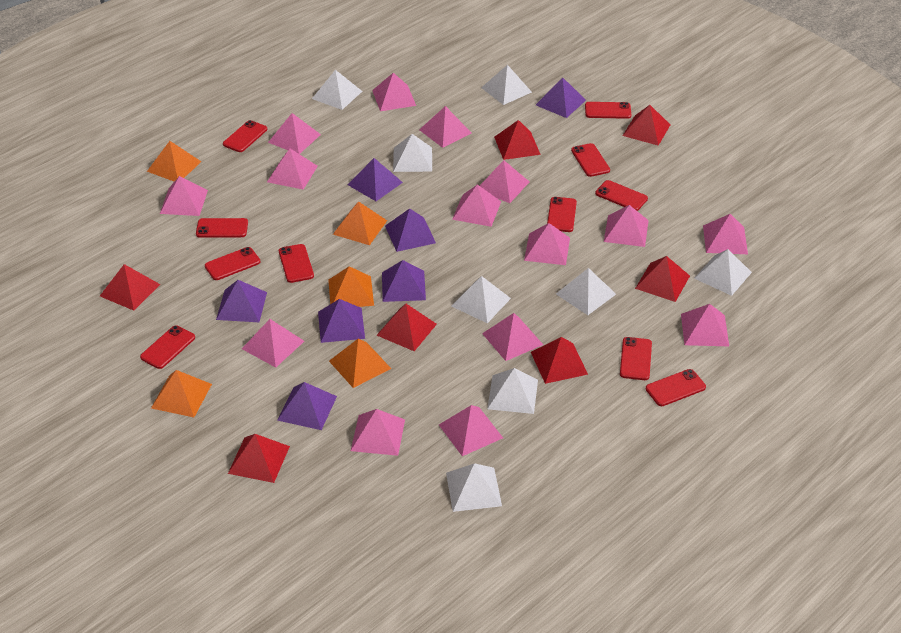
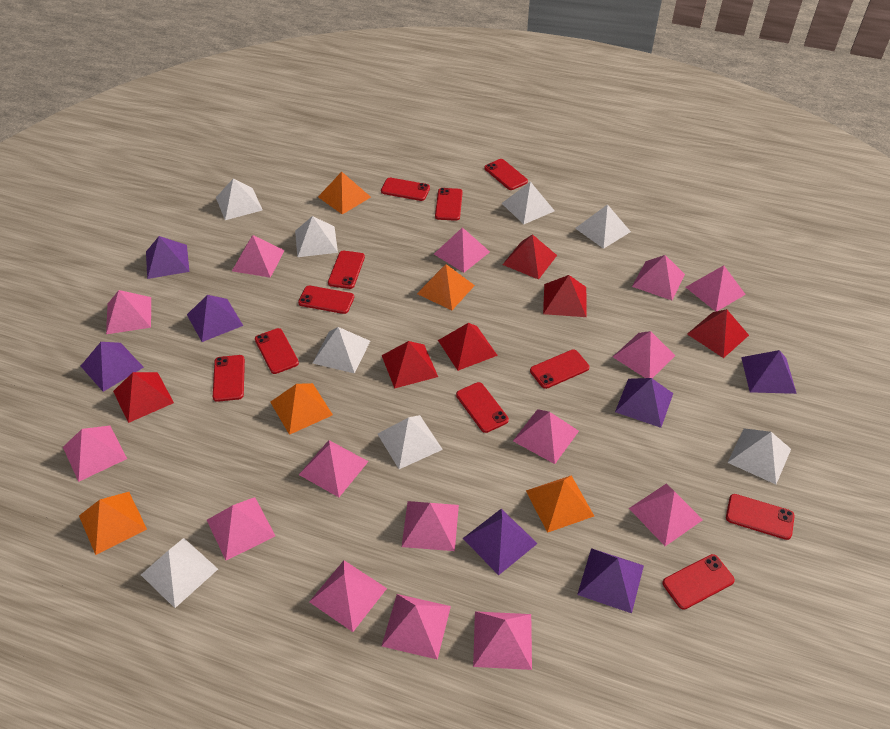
red pyramid: [100,264,160,311] [228,434,290,483] [377,304,437,351] [494,120,541,160] [531,337,588,384] [623,105,670,146] [635,256,690,302] = 7 -> [113,372,174,423] [382,341,438,389] [438,323,498,371] [502,234,557,279] [543,275,587,317] [687,309,749,358] = 6

